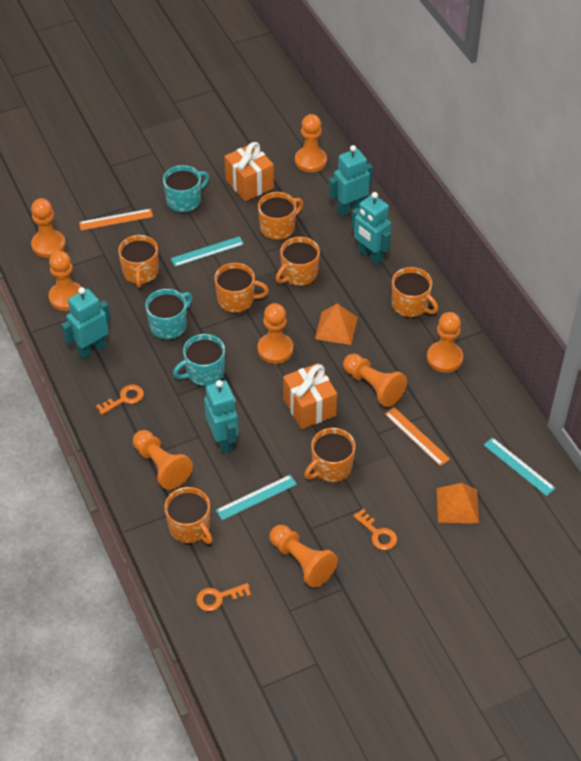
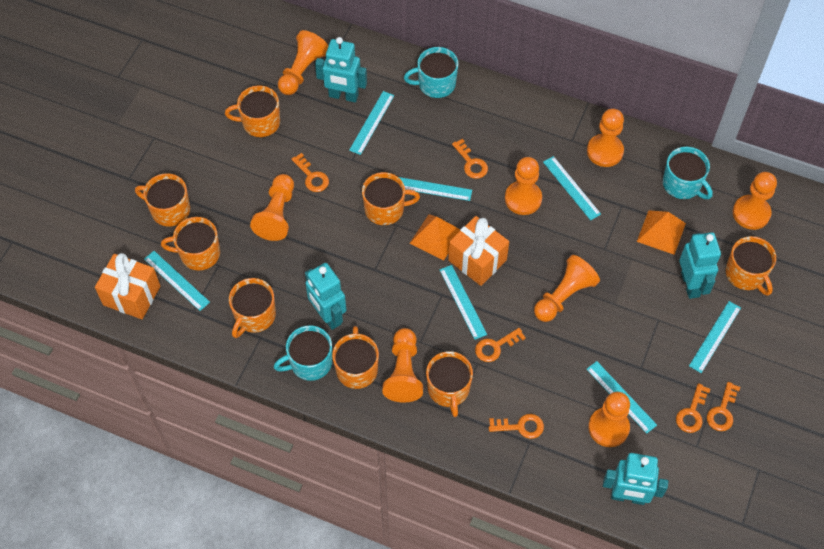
orange key: [96,385,144,415] [196,583,251,612] [353,509,397,550] = 3 -> [291,153,329,192] [452,139,488,179] [475,328,526,362] [489,414,544,439] [676,383,710,433] [707,382,740,431] = 6
orange mug: [118,235,159,288] [164,487,213,544] [215,263,269,313] [258,192,304,240] [276,237,320,286] [304,428,356,482] [392,267,438,318] = 7 -> [135,173,190,227] [161,217,220,270] [225,85,280,137] [229,278,276,338] [332,326,379,389] [362,172,420,225] [426,351,473,417] [726,236,776,296] = 8
orange ruler: [79,209,153,230] [385,407,450,466] = 2 -> none = 0
turquoise ruler: [171,236,244,267] [216,475,297,520] [484,437,556,496] = 3 -> [144,251,210,311] [349,91,394,155] [399,177,472,201] [440,265,487,340] [543,156,601,220] [587,361,657,434] [689,301,741,373] = 7

